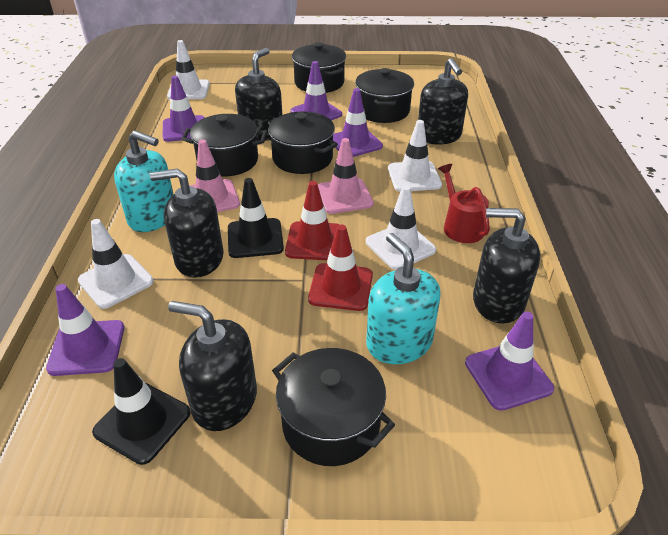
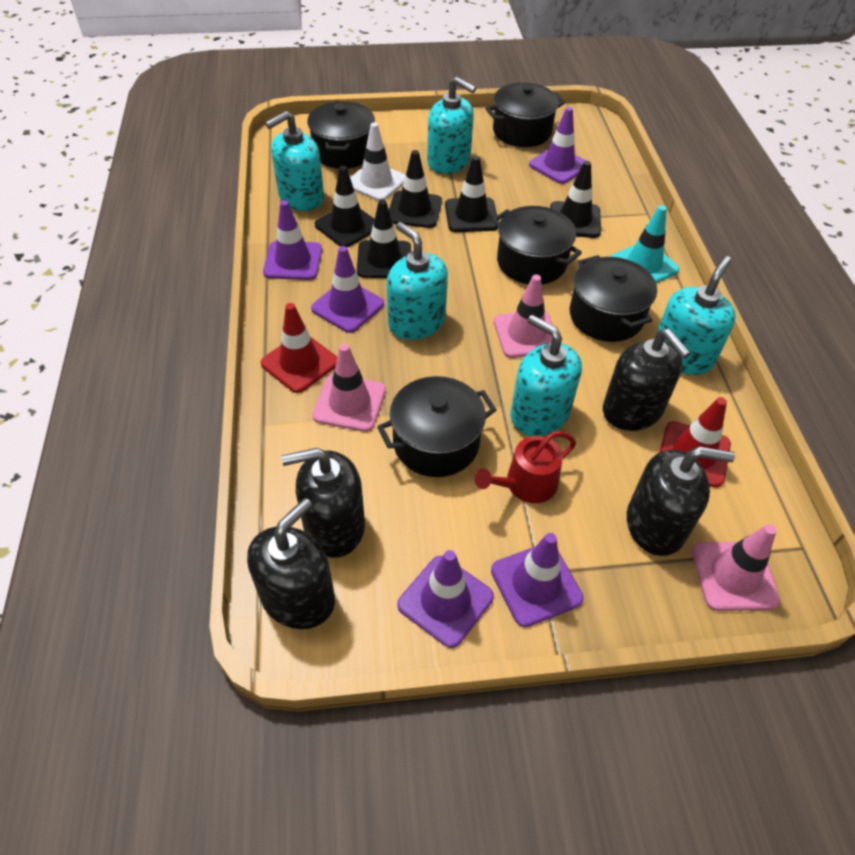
black soap dispenser: [150,168,224,278] [168,301,257,431] [235,48,282,141] [418,58,468,145] [473,208,540,323] = 5 -> [247,498,335,629] [281,448,365,558] [603,329,691,431] [627,446,735,556] = 4
black traffic cone: [92,358,191,465] [228,178,284,258] = 2 -> [314,166,375,247] [357,199,411,278] [389,150,442,228] [445,156,498,232] [550,161,601,238] = 5
pink traffic cone: [189,140,240,212] [318,138,374,214] = 2 -> [312,344,386,432] [494,274,553,358] [692,524,780,611] = 3
turquoise soap dispenser: [114,130,174,232] [366,233,441,364] = 2 -> [265,111,324,211] [387,222,448,340] [427,77,476,174] [510,315,582,436] [654,256,736,375] = 5
turquoise traffic cone: none = 0 -> [611,205,679,283] = 1
white traffic cone: [78,219,154,309] [167,40,210,99] [366,185,436,270] [388,120,442,192] = 4 -> [350,122,405,201] = 1

